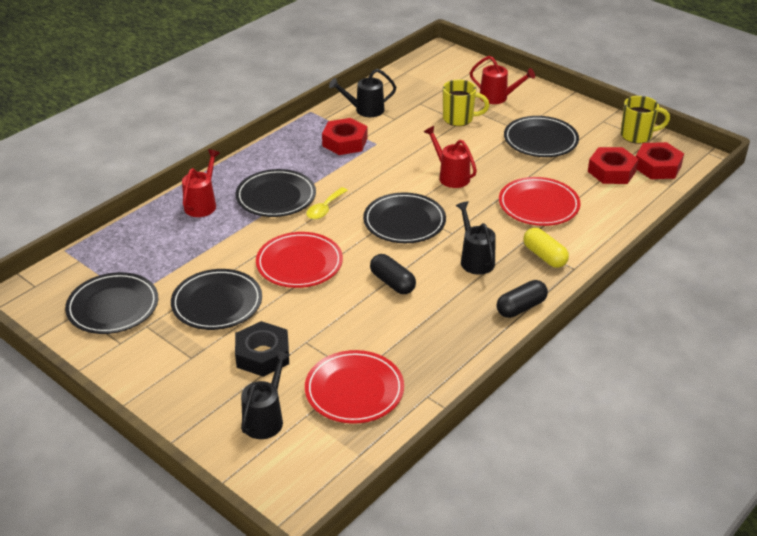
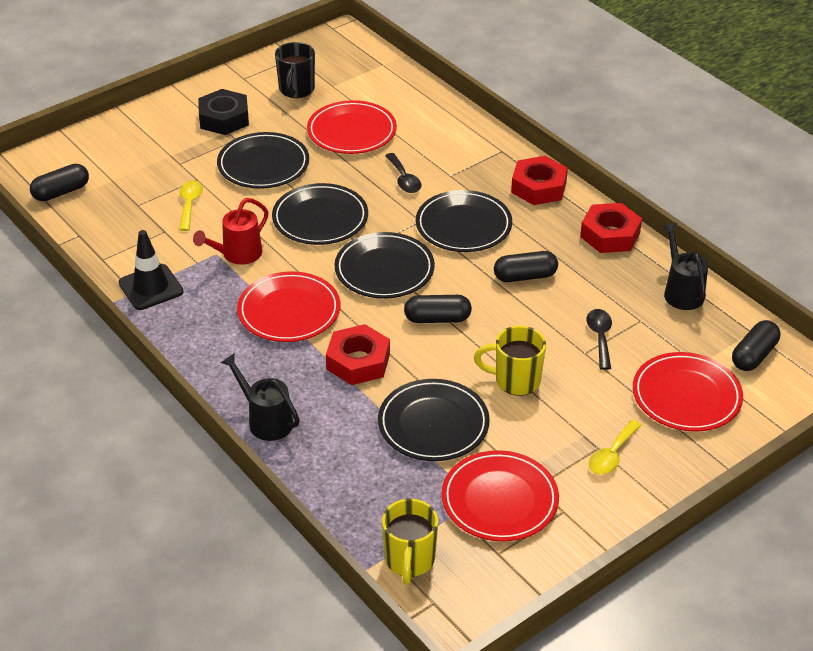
black capsule: [370,254,416,294] [497,280,548,318] = 2 -> [30,164,89,201] [404,295,472,323] [494,251,558,282] [732,320,780,371] = 4
black mug: none = 0 -> [275,42,315,98] = 1
black spoon: none = 0 -> [385,153,421,193] [587,309,612,370] = 2
black traffic cone: none = 0 -> [119,230,184,310] = 1
black watering can: [241,350,290,439] [329,69,396,117] [456,201,496,275] = 3 -> [221,353,300,441] [662,223,708,310] = 2
red plate: [256,232,343,288] [305,350,404,424] [499,177,581,226] = 3 -> [237,271,340,342] [307,100,397,154] [442,450,559,542] [633,352,743,432] = 4
red watering can: [182,149,220,217] [424,126,477,188] [470,56,535,104] = 3 -> [193,198,269,265] = 1
yellow capsule: [523,228,569,268] = 1 -> none = 0
yellow spoon: [307,187,348,219] = 1 -> [179,180,203,231] [589,420,641,475] = 2

